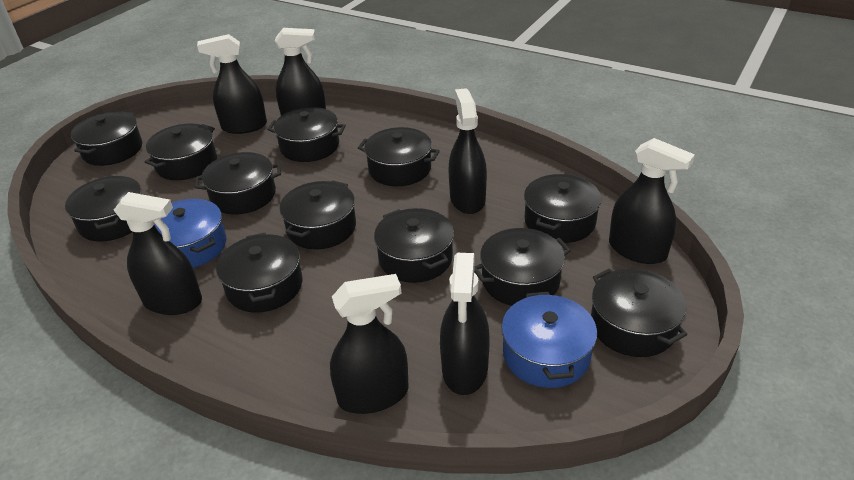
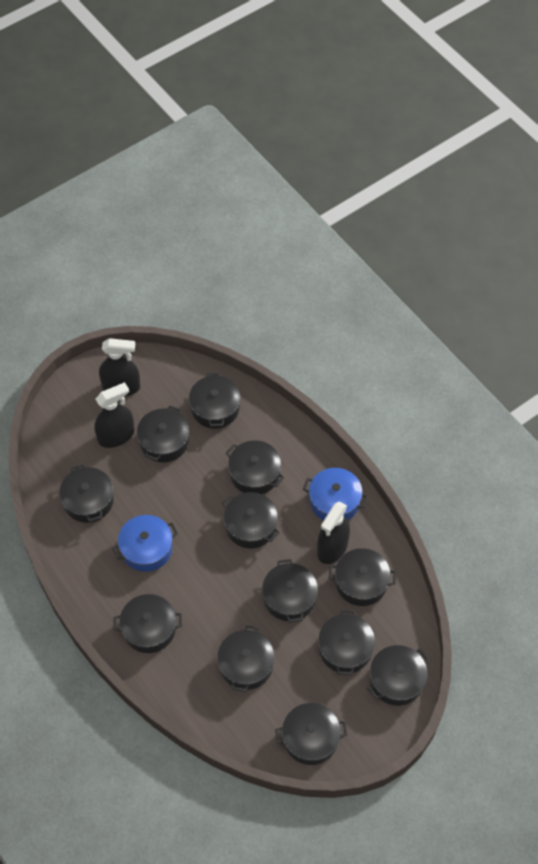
black spray bottle: [114,192,202,315] [197,34,267,134] [275,28,326,116] [330,274,409,414] [440,253,490,395] [449,88,487,214] [609,138,695,264] = 7 -> [94,382,134,448] [99,338,140,396] [317,501,350,564] = 3

